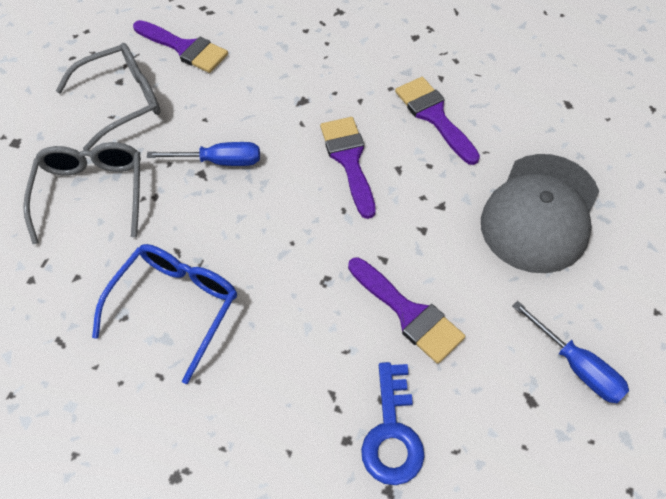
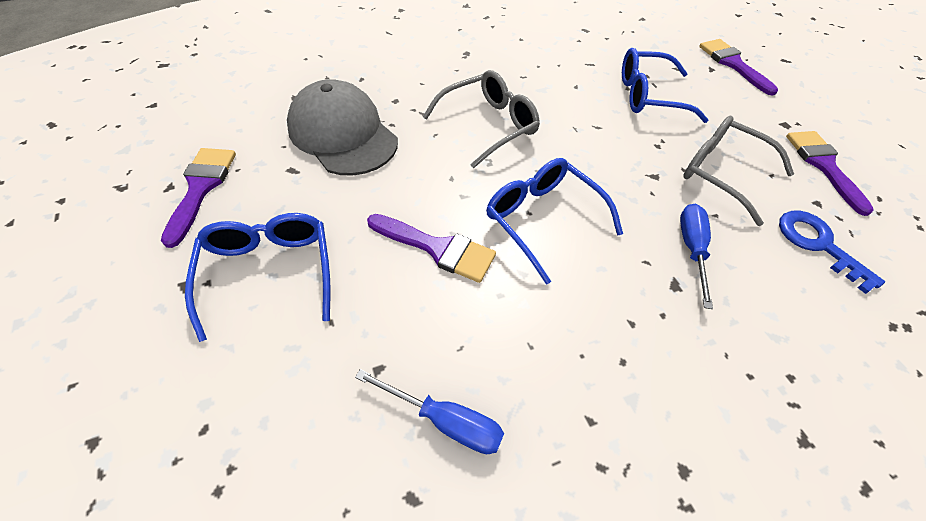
blue glasses: [92,244,237,384] = 1 -> [185,213,330,342] [486,158,623,285] [622,48,708,123] = 3

